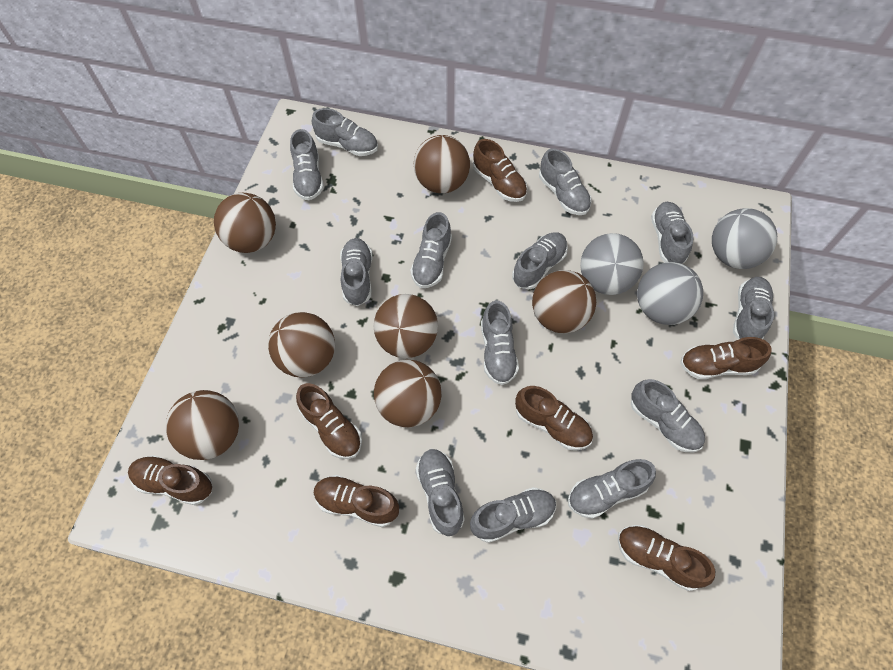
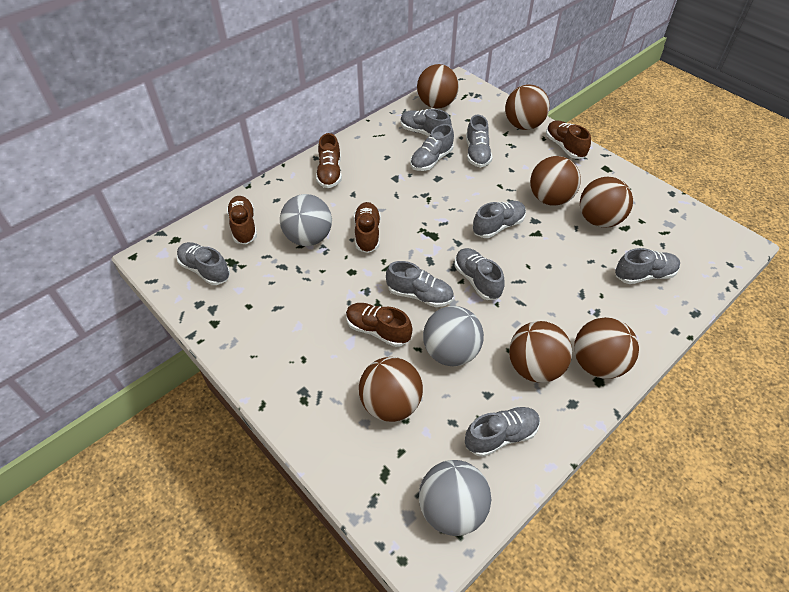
brown shoe: [128,455,212,505] [296,383,362,459] [314,475,399,527] [473,139,527,202] [515,386,593,451] [618,525,715,591] [680,337,772,379] = 7 -> [227,196,257,244] [316,133,342,188] [346,303,412,347] [354,202,380,253] [546,120,591,159] = 5
grey shoe: [290,129,324,201] [312,108,378,156] [340,238,372,306] [410,212,452,288] [416,449,465,536] [470,487,556,543] [481,300,519,385] [512,232,568,289] [539,148,591,215] [568,459,656,519] [631,379,705,452] [651,202,694,264] [733,277,774,340] = 13 -> [177,242,230,285] [386,261,454,307] [401,109,452,136] [410,124,454,171] [454,248,505,300] [465,407,540,457] [466,115,492,168] [473,201,526,238] [615,248,680,284] = 9

